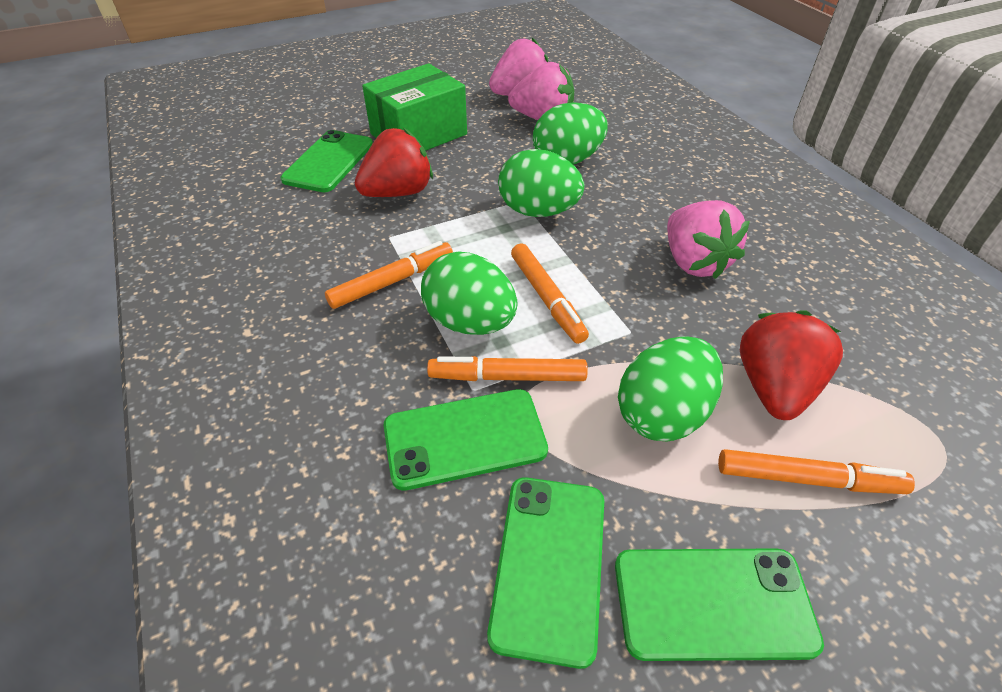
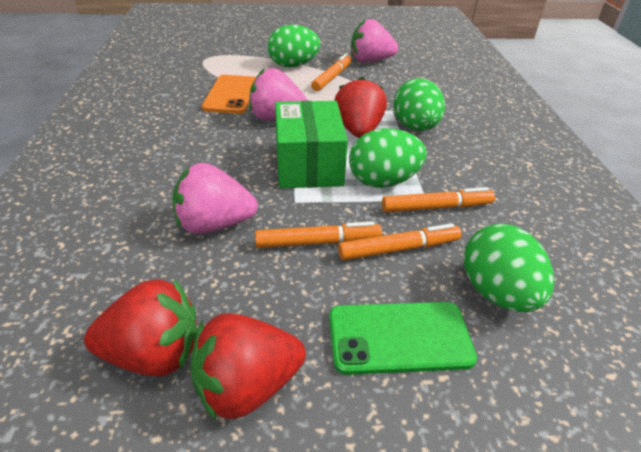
green phone: [281,130,373,192] [384,389,548,491] [487,477,604,669] [615,548,824,661] = 4 -> [329,302,477,375] = 1
orange phone: none = 0 -> [202,75,256,114] = 1
red strawberry: [355,128,433,197] [740,310,843,420] = 2 -> [84,279,197,377] [190,313,306,421] [334,76,387,138] = 3

